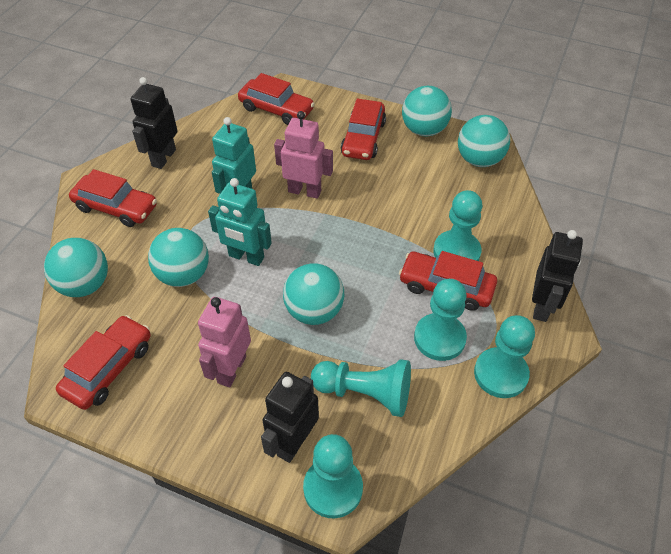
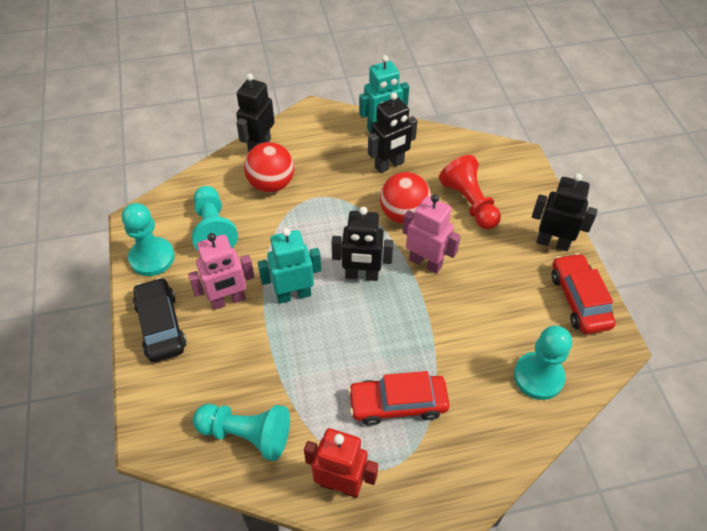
black car: none = 0 -> [133,277,186,362] = 1
black robot: [130,77,178,169] [261,372,319,463] [532,230,583,322] = 3 -> [236,74,275,152] [332,207,394,281] [368,92,418,173] [532,173,598,251] = 4
red ball: none = 0 -> [244,142,294,193] [380,172,431,224] = 2
red car: [56,315,151,410] [69,169,157,227] [238,73,315,125] [341,99,386,160] [399,251,497,311] = 5 -> [348,371,450,426] [552,253,616,334] = 2
red pawn: none = 0 -> [439,155,501,229] = 1
red robot: none = 0 -> [304,428,378,498] = 1
turquoise ball: [44,238,108,297] [148,228,209,287] [283,263,344,325] [402,86,452,137] [458,115,510,167] = 5 -> none = 0
turquoise pawn: [303,434,363,518] [311,359,411,417] [414,279,467,361] [433,190,482,261] [474,315,535,398] = 5 -> [122,203,175,276] [192,186,238,250] [193,404,290,461] [514,326,572,400] = 4

